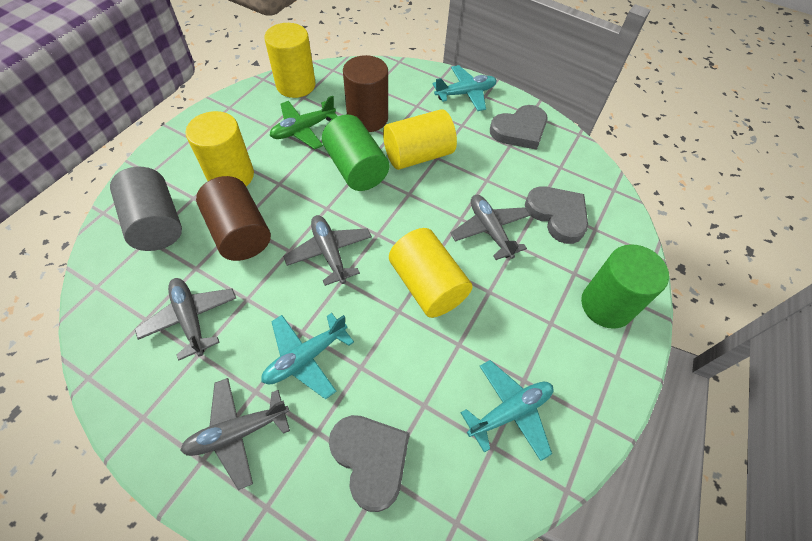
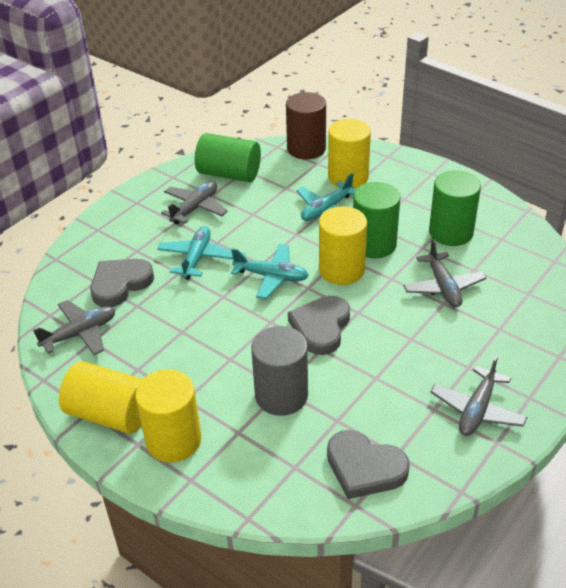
brown cylinder: [196,176,271,261] [343,55,388,132] = 2 -> [286,92,326,159] = 1
green cylinder: [322,114,389,191] [581,244,669,329] = 2 -> [195,133,261,182] [353,182,401,258] [429,170,481,246] = 3
green plane: [270,96,338,150] = 1 -> none = 0

